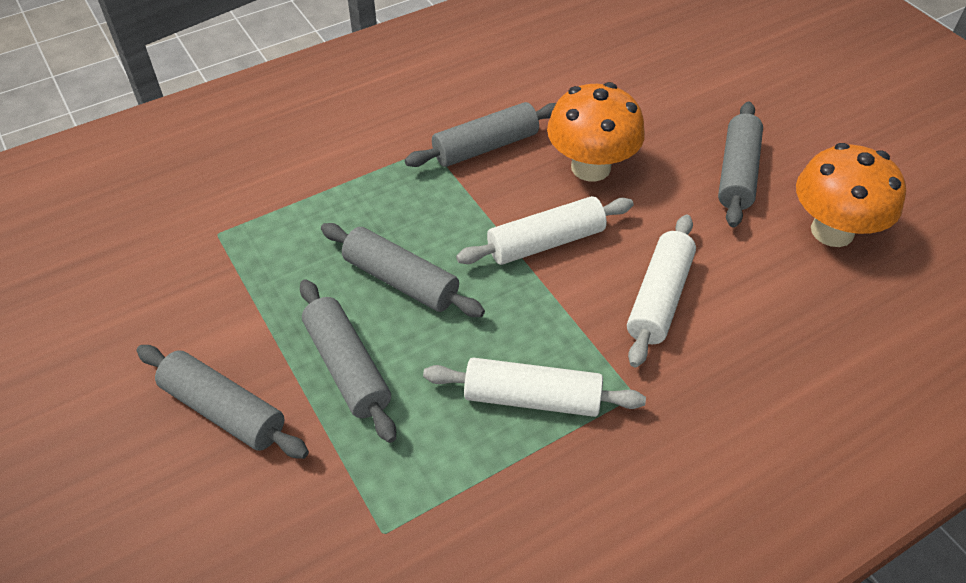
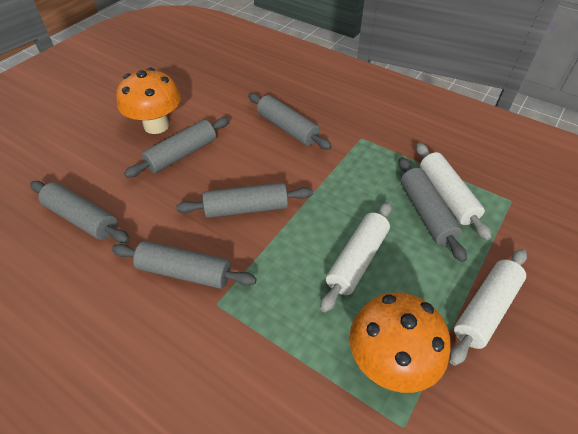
grey rolling pin: [136,345,309,459] [300,279,396,443] [321,223,485,317] [405,102,556,167] [718,102,763,227] = 5 -> [30,181,130,243] [112,241,257,289] [124,117,230,178] [176,182,313,218] [248,93,332,150] [399,157,467,262] = 6

